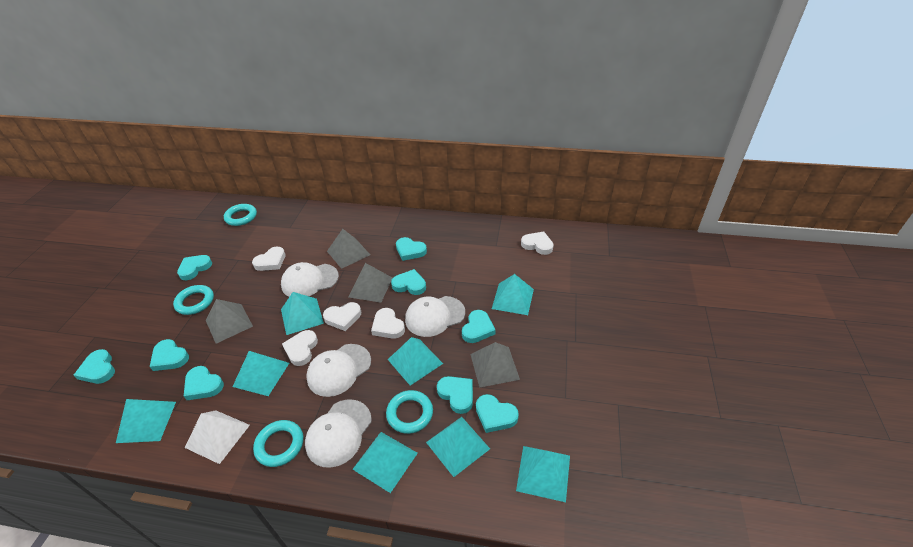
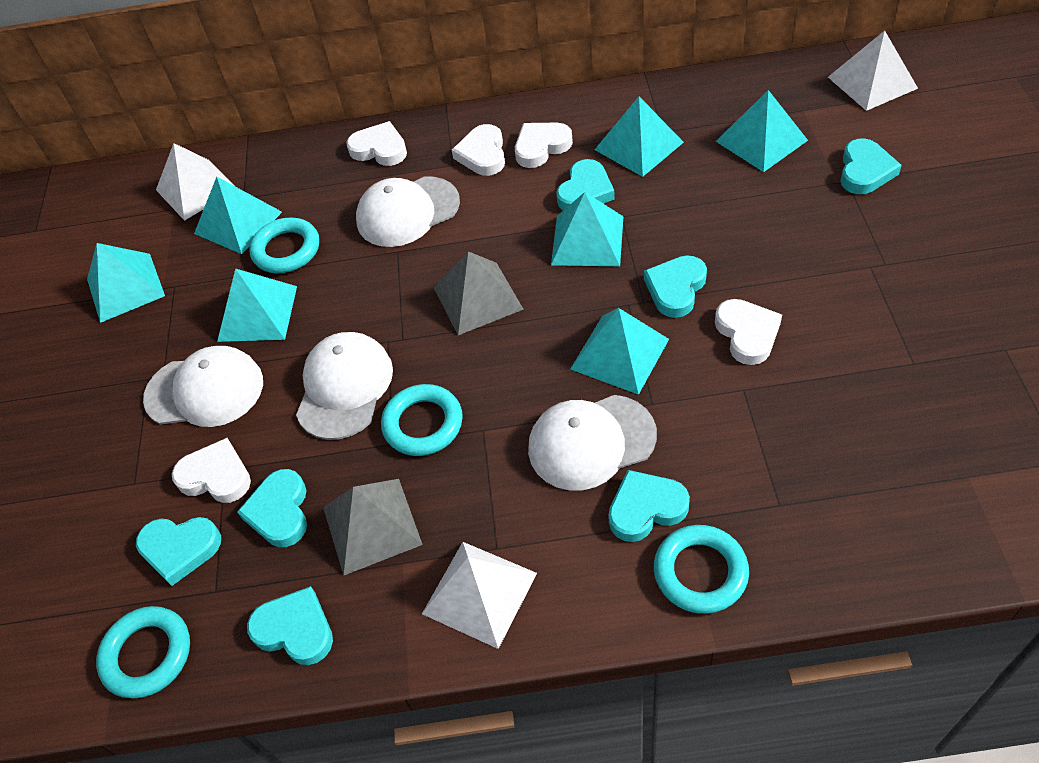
grey pyramid: [206,299,253,344] [327,229,370,269] [348,263,392,302] [470,342,520,388] = 4 -> [323,479,423,576] [433,252,524,335] = 2
turquoise heart: [74,349,115,384] [150,339,189,371] [177,255,212,280] [184,366,224,400] [391,269,426,295] [396,237,427,261] [437,376,473,414] [462,310,496,343] [476,394,519,433] = 9 -> [136,517,221,586] [237,469,307,547] [247,586,333,665] [556,159,615,210] [608,470,690,542] [644,255,707,318] [840,138,902,194] = 7
turquoise pyramid: [116,399,176,443] [233,351,289,396] [281,292,324,335] [353,432,418,493] [388,337,443,386] [426,417,490,477] [492,274,534,315] [516,446,570,502] = 8 -> [87,243,165,323] [194,177,282,254] [217,269,297,342] [551,192,624,266] [570,308,669,395] [595,96,684,177] [716,90,808,172] = 7
white pyramid: [185,410,250,464] = 1 -> [156,143,236,221] [422,542,537,649] [828,31,918,111] = 3

